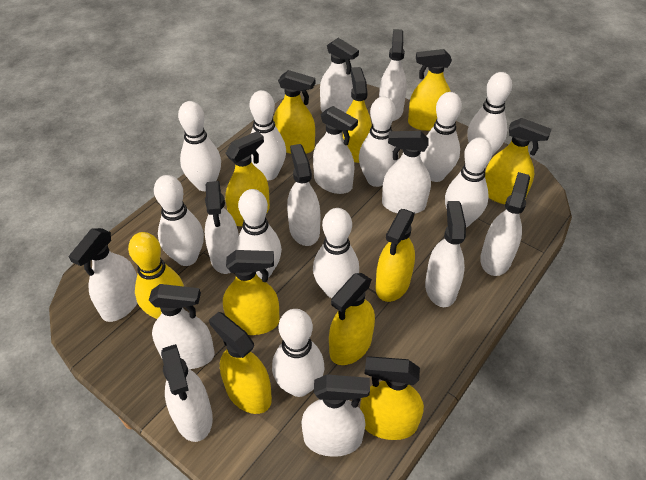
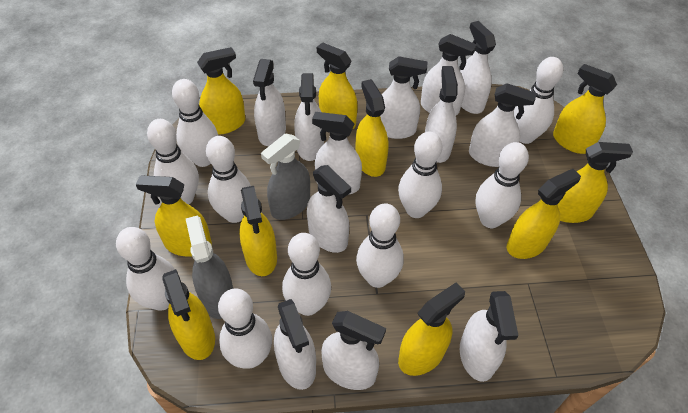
grey spray bottle: none = 0 -> [186,216,233,319] [261,133,310,220] = 2
yellow bowling pin: [128,232,184,319] = 1 -> none = 0

